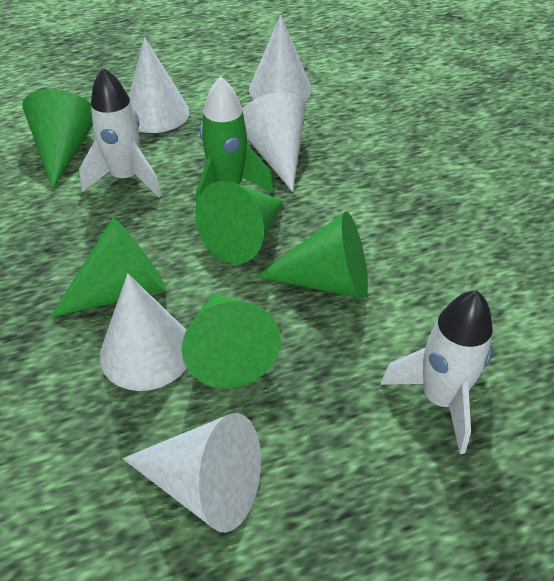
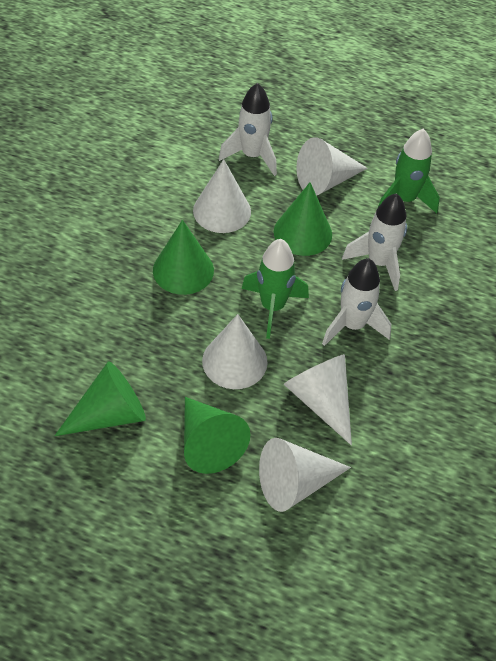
green cone: [22,89,93,189] [50,218,166,318] [182,293,281,388] [195,181,284,264] [255,212,368,299] = 5 -> [55,362,146,436] [153,220,214,295] [184,397,251,474] [274,182,332,256] = 4
green rocket: [196,76,274,205] = 1 -> [242,239,309,339] [378,129,440,213] = 2
white rocket: [79,67,161,197] [380,290,493,454] = 2 -> [219,83,277,176] [322,258,391,346] [342,193,407,291] = 3

